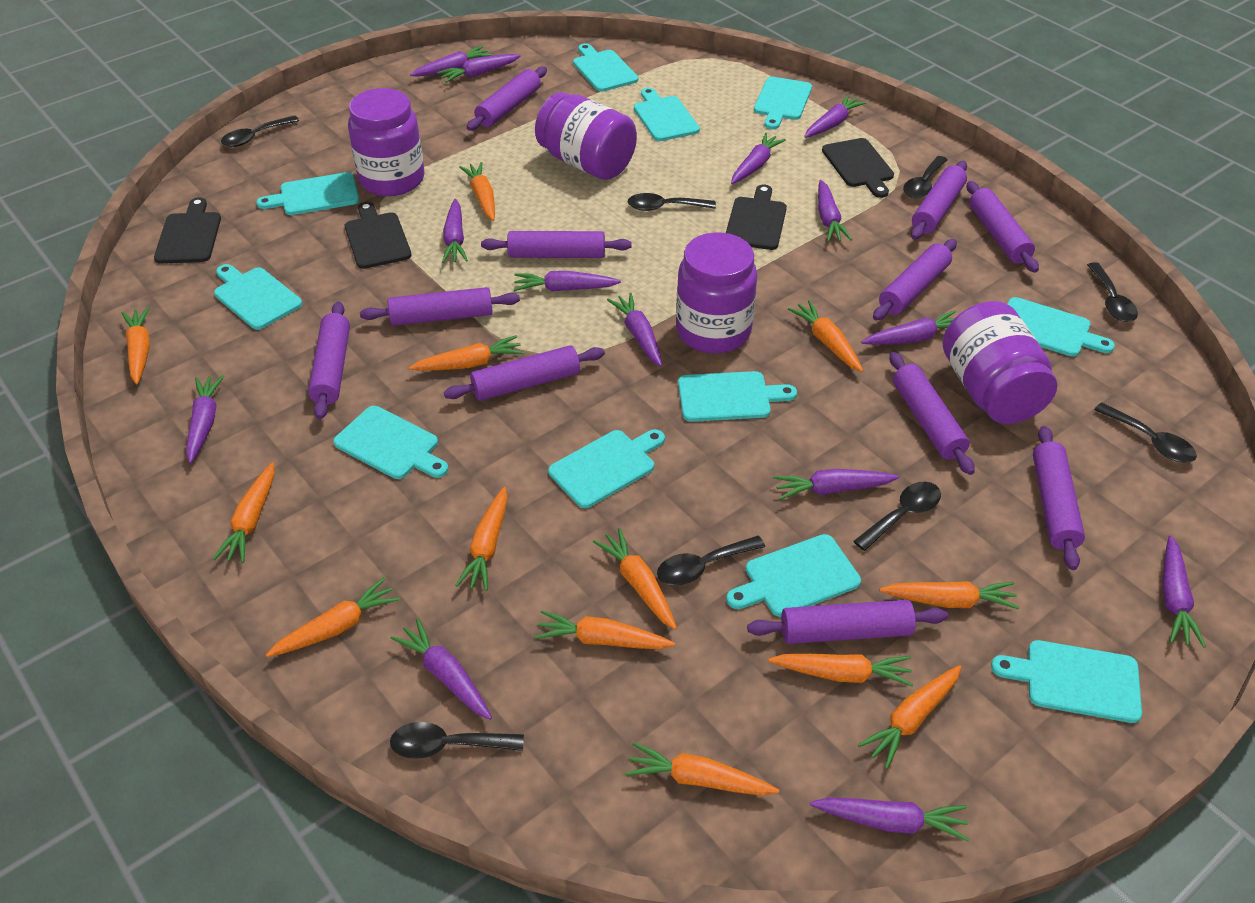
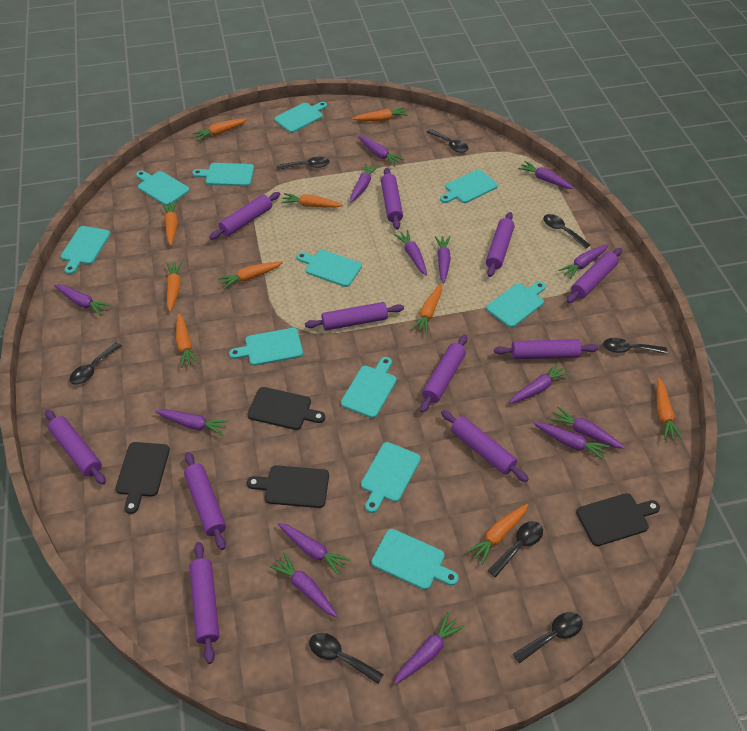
orange carrot: [122,307,150,384] [213,462,274,563] [266,578,400,657] [409,335,524,371] [455,487,508,591] [459,162,495,221] [534,610,675,649] [593,528,677,630] [625,742,779,796] [768,654,913,687] [788,300,863,372] [858,665,962,769] [879,581,1020,610] = 13 -> [162,201,178,246] [167,261,183,312] [176,313,199,368] [192,118,247,141] [218,262,283,289] [281,193,343,208] [352,107,408,121] [411,284,442,334] [466,504,528,565] [657,378,683,440] = 10
purple jar: [348,88,424,196] [535,92,637,180] [676,232,757,354] [943,301,1057,424] = 4 -> none = 0

